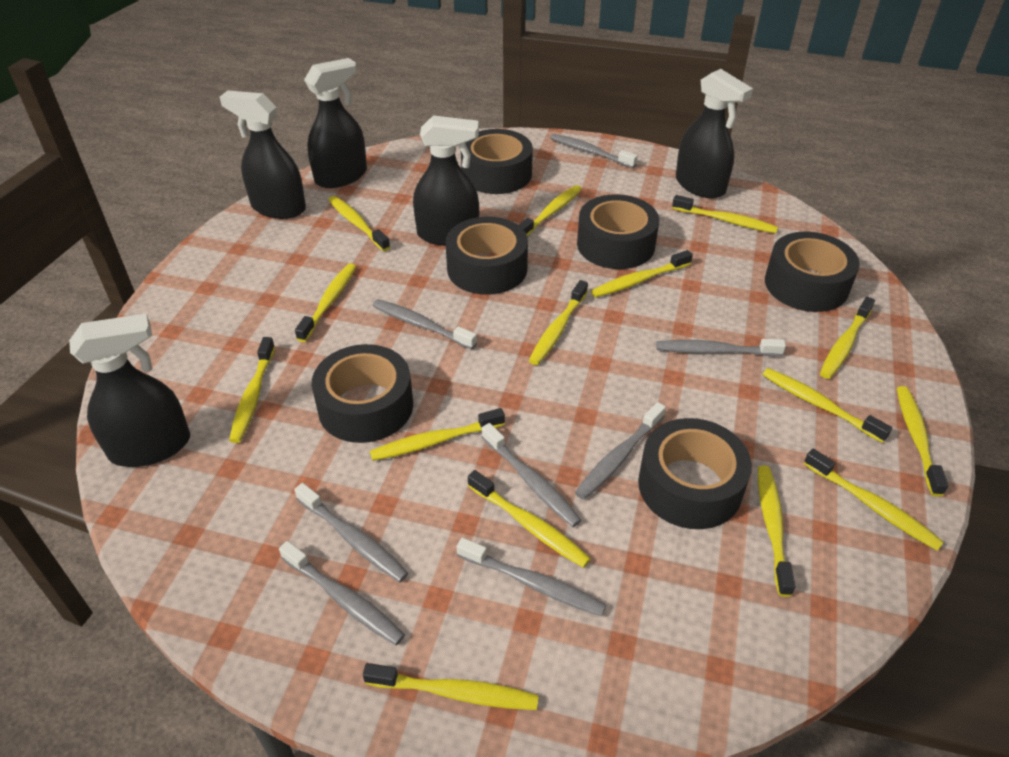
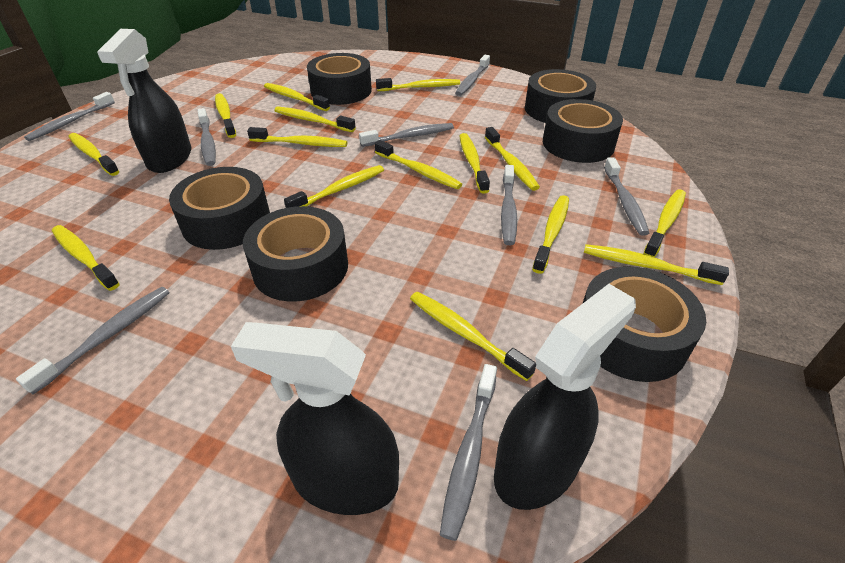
black spray bottle: [69,314,190,467] [220,91,306,219] [304,58,367,188] [413,115,479,246] [676,69,753,198] = 5 -> [97,29,191,173] [231,322,399,515] [494,284,636,510] = 3

